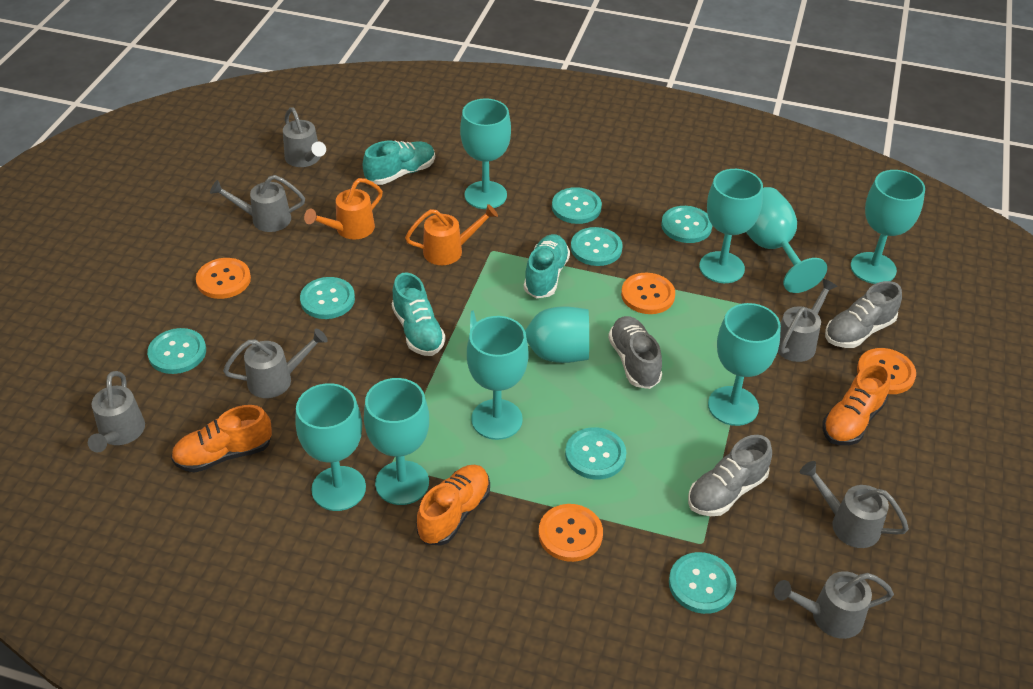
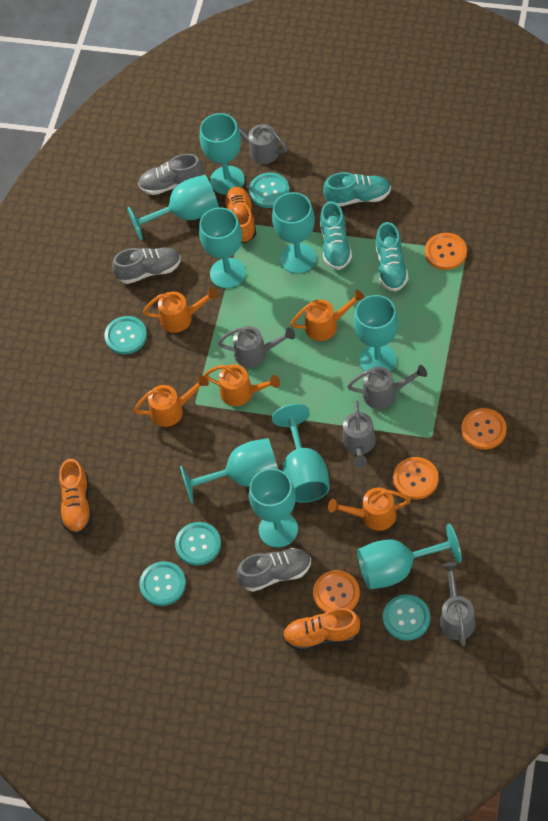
grey watering can: [88,371,145,452] [210,175,305,232] [223,329,328,398] [283,107,326,167] [774,571,894,639] [777,279,838,362] [800,461,909,548] = 7 -> [218,326,295,368] [227,112,288,164] [342,401,376,468] [347,365,427,409] [440,562,475,646] = 5
orange watering can: [304,178,383,239] [405,204,498,265] = 2 -> [134,375,209,427] [143,287,218,333] [204,364,280,406] [291,290,365,341] [328,487,411,531] = 5
turquoise button: [147,328,206,374] [300,277,355,319] [552,187,602,224] [565,427,626,480] [571,227,623,266] [661,206,712,243] [669,552,736,614] = 7 -> [104,316,147,355] [139,561,186,606] [175,522,221,566] [249,173,290,208] [383,595,430,640] = 5

